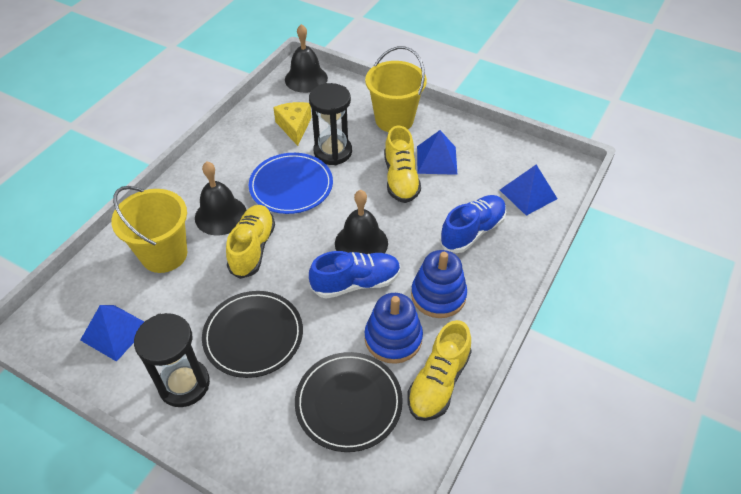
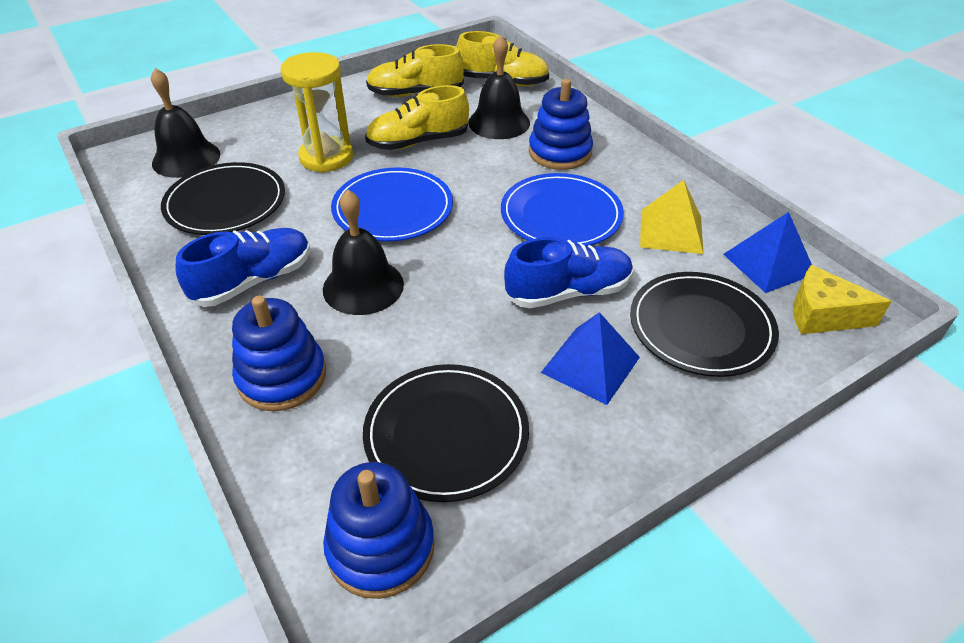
black hourglass: [134,313,210,407] [309,83,352,165] = 2 -> none = 0
black plate: [202,291,303,378] [295,352,403,452] = 2 -> [161,162,285,235] [363,364,529,502] [630,272,779,377] = 3
blue plate: [249,153,333,214] = 1 -> [331,167,453,242] [501,173,624,246] = 2
blue pyramid: [80,305,144,362] [417,130,458,175] [500,165,557,216] = 3 -> [541,312,640,405] [723,212,812,293] = 2
blue stacking toy: [365,293,423,364] [411,250,467,318] = 2 -> [232,296,326,411] [323,462,435,599] [529,79,593,170] = 3
yellow bucket: [111,186,187,273] [365,46,427,132] = 2 -> none = 0
yellow hourglass: none = 0 -> [280,52,353,173] = 1
yellow pyramid: none = 0 -> [640,180,704,254] = 1

